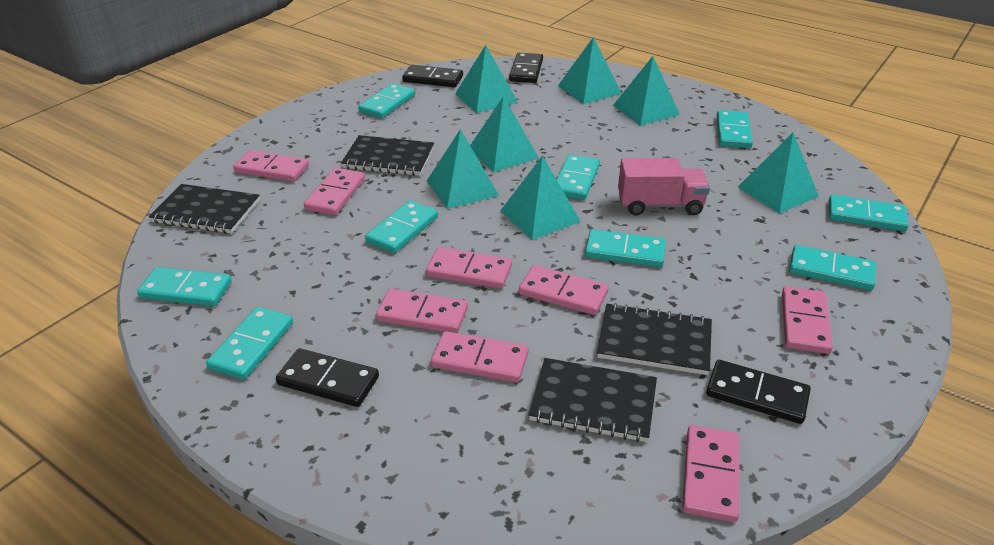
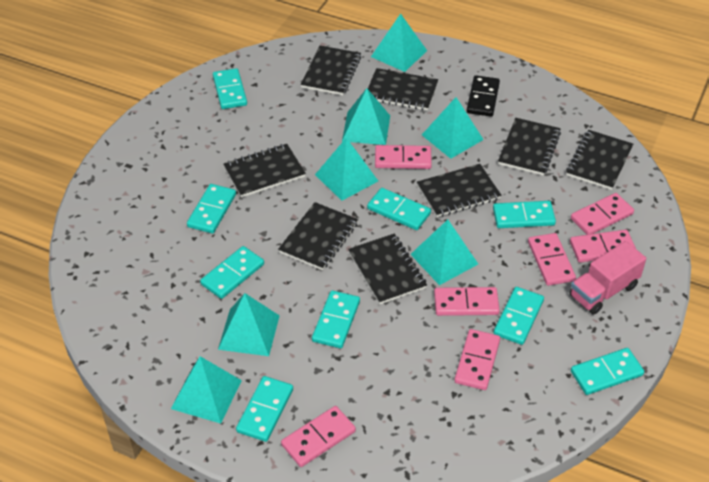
black domino: [276,348,379,407] [402,65,463,87] [509,53,543,83] [706,360,811,424] = 4 -> [467,75,500,117] = 1
black notebook: [149,184,260,234] [341,135,434,176] [528,358,657,442] [597,303,712,375] = 4 -> [224,144,306,198] [278,202,358,270] [301,46,361,95] [348,234,427,304] [368,68,438,111] [417,164,502,217] [498,118,561,176] [566,130,633,190] = 8
pink domino: [233,150,309,182] [304,168,365,215] [376,289,468,333] [426,247,512,289] [431,331,528,383] [519,265,608,315] [682,425,739,522] [782,286,833,354] = 8 -> [281,406,356,467] [375,145,432,169] [434,287,500,316] [454,329,500,390] [528,233,576,286] [570,230,636,263] [571,193,634,235] = 7

